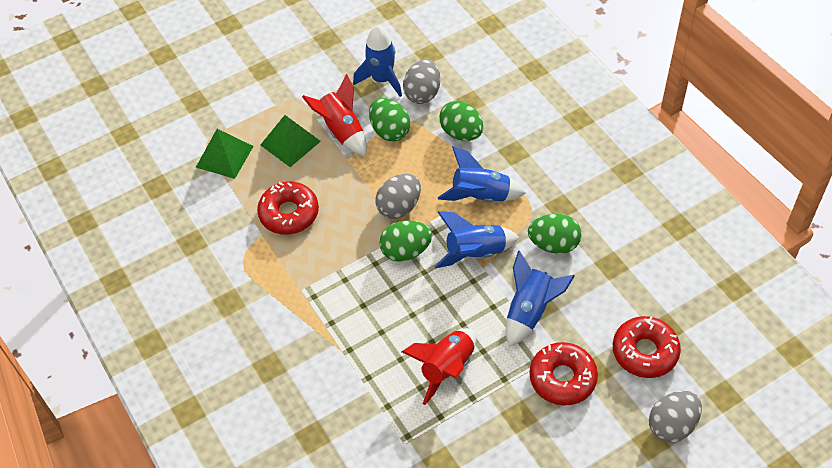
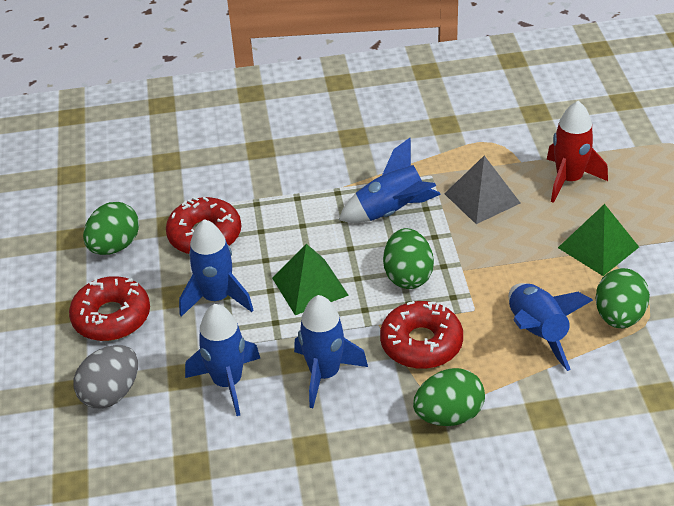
blue rocket: [353,26,402,97] [434,211,519,268] [438,146,526,202] [506,251,575,347] = 4 -> [179,219,253,317] [185,304,260,416] [294,295,368,408] [339,138,441,223] [509,283,593,371] = 5
grey egg: [375,174,421,219] [403,59,440,104] [649,391,702,443] = 3 -> [74,345,138,408] = 1
grey pyramid: none = 0 -> [444,156,520,224] = 1
red rocket: [302,74,367,157] [402,328,477,405] = 2 -> [547,101,608,203] = 1

